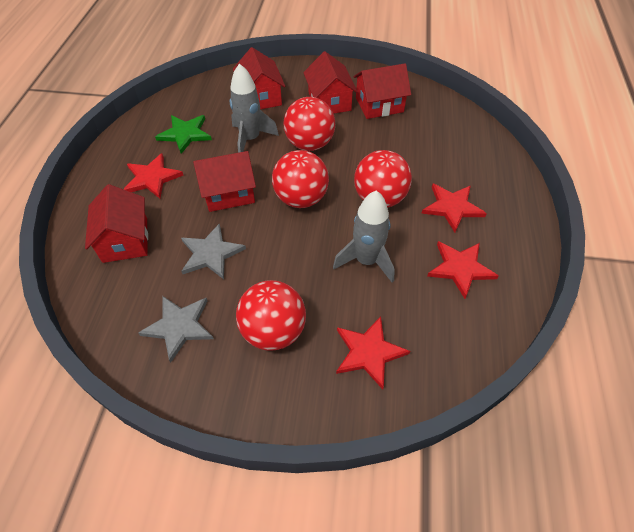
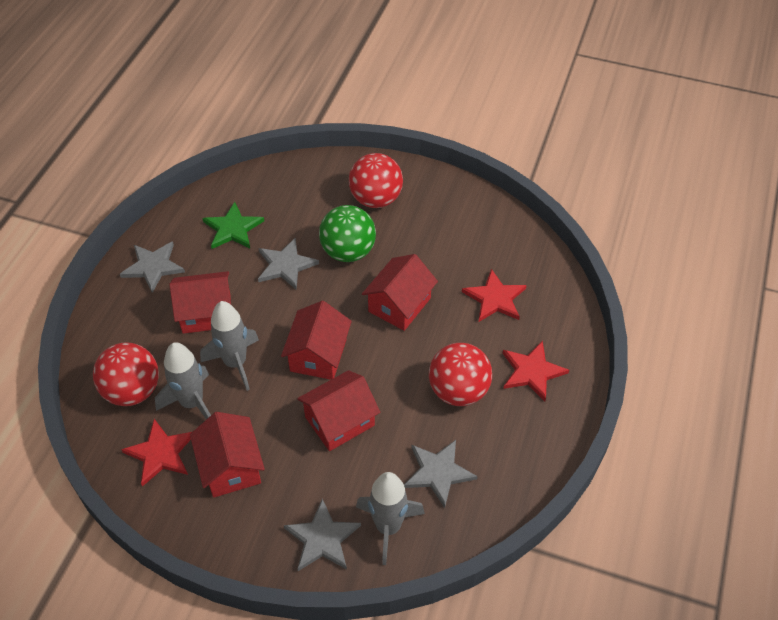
green ball: none = 0 -> [319,205,376,262] = 1
grey rocket: [229,63,279,153] [333,190,395,283] = 2 -> [155,342,211,420] [200,301,259,391] [356,472,425,565] = 3
grey star: [138,296,214,362] [181,224,246,279] = 2 -> [120,241,185,293] [258,238,319,290] [284,499,361,571] [404,440,477,508] = 4
red ball: [236,280,306,351] [272,150,329,208] [284,97,335,151] [354,150,412,208] = 4 -> [93,342,159,406] [349,153,403,208] [429,343,492,406] = 3
red star: [124,153,184,199] [336,317,410,389] [421,184,487,232] [427,241,498,299] = 4 -> [121,419,192,486] [462,269,527,322] [503,341,569,401] = 3

